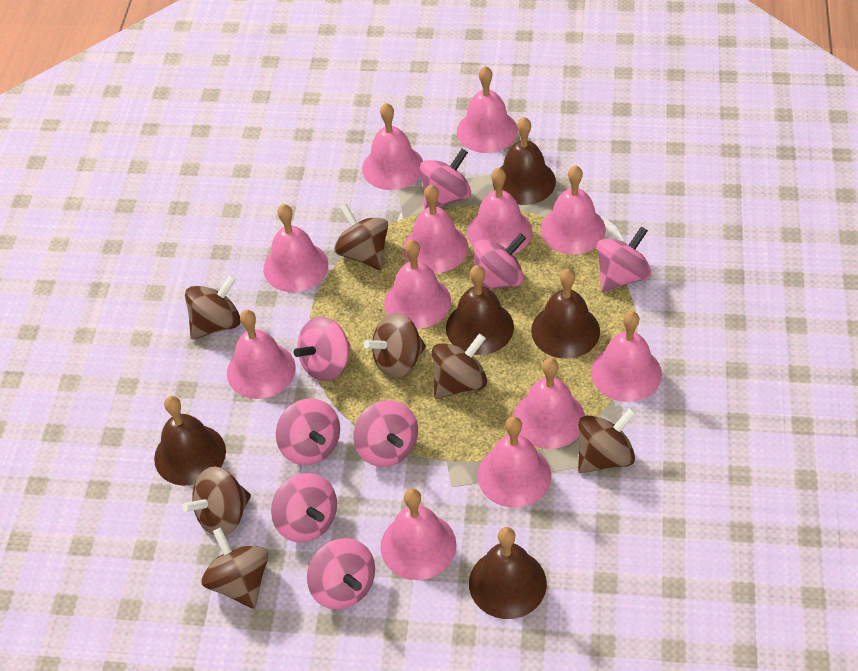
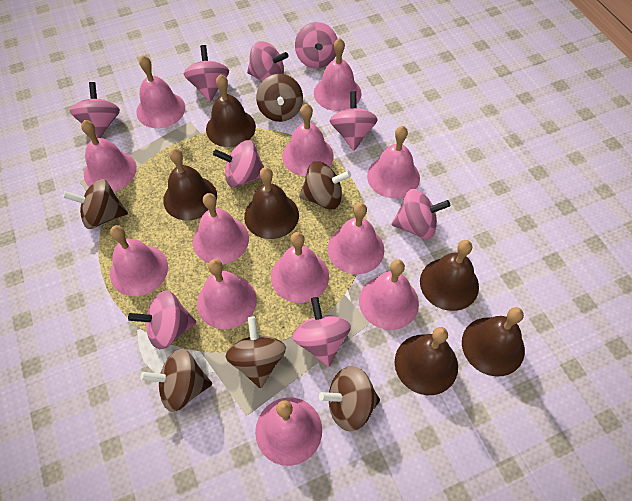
brown bell: [154,396,226,486] [446,265,514,355] [469,527,547,619] [493,117,556,205] [531,269,600,359] = 5 -> [163,148,217,221] [206,74,256,147] [244,167,299,239] [395,327,458,395] [420,240,479,311] [462,307,525,377] = 6
brown spinning top: [182,467,251,536] [185,275,240,339] [202,528,268,609] [334,204,388,270] [364,313,426,378] [432,334,487,399] [578,408,636,473] = 7 -> [63,179,128,229] [141,349,212,412] [225,317,286,388] [256,74,303,122] [299,161,351,209] [319,366,380,431] = 6
pink spinning top: [271,473,337,542] [276,398,340,465] [294,316,350,381] [307,538,375,609] [353,400,418,467] [420,149,471,209] [473,233,526,289] [597,226,651,292] = 8 -> [70,82,120,138] [128,290,197,349] [184,45,229,102] [213,140,264,187] [247,41,288,82] [292,297,351,367] [295,22,338,68] [330,91,378,151] [392,189,450,239] = 9

